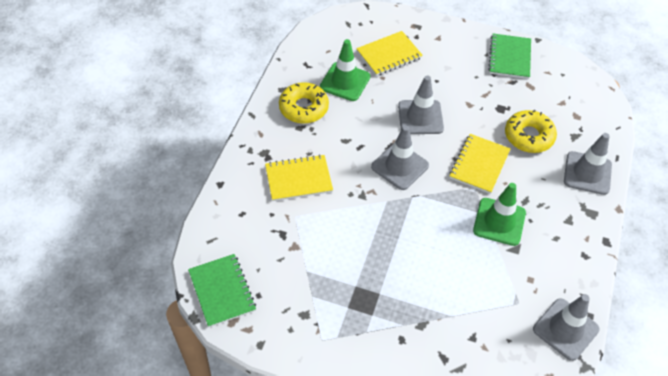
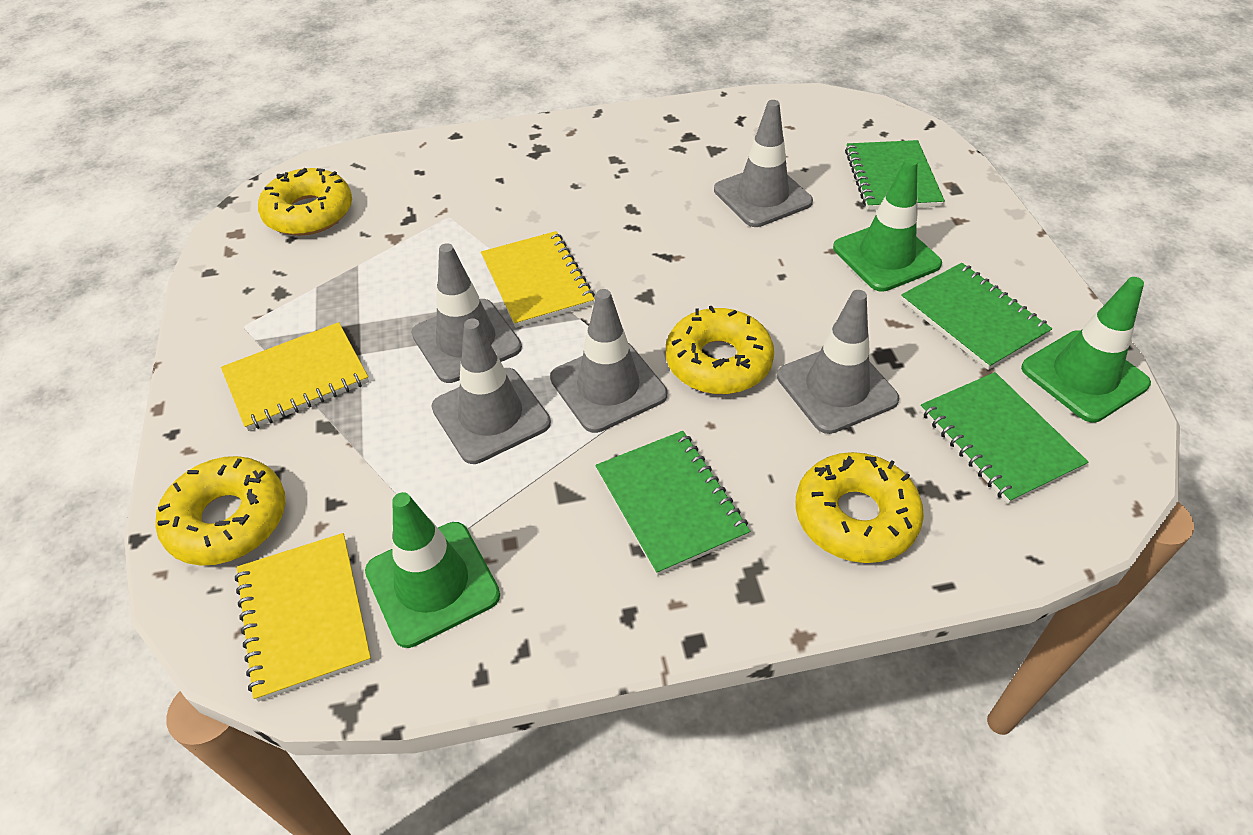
green notebook: [188,254,256,327] [488,34,531,79] = 2 -> [595,431,750,576] [845,140,945,210] [901,263,1052,370] [920,372,1088,504] = 4
green traffic cone: [320,39,371,101] [473,183,526,246] = 2 -> [365,492,500,648] [833,158,942,292] [1021,277,1151,422] = 3
grey traffic cone: [371,125,429,190] [398,76,444,134] [533,294,600,361] [564,133,612,195] = 4 -> [411,243,522,383] [431,318,551,464] [550,289,667,433] [714,100,813,227] [777,290,899,434] = 5
yellow donut: [279,82,329,124] [505,109,557,153] = 2 -> [156,456,285,566] [258,168,352,236] [666,306,774,394] [795,452,924,563] = 4

